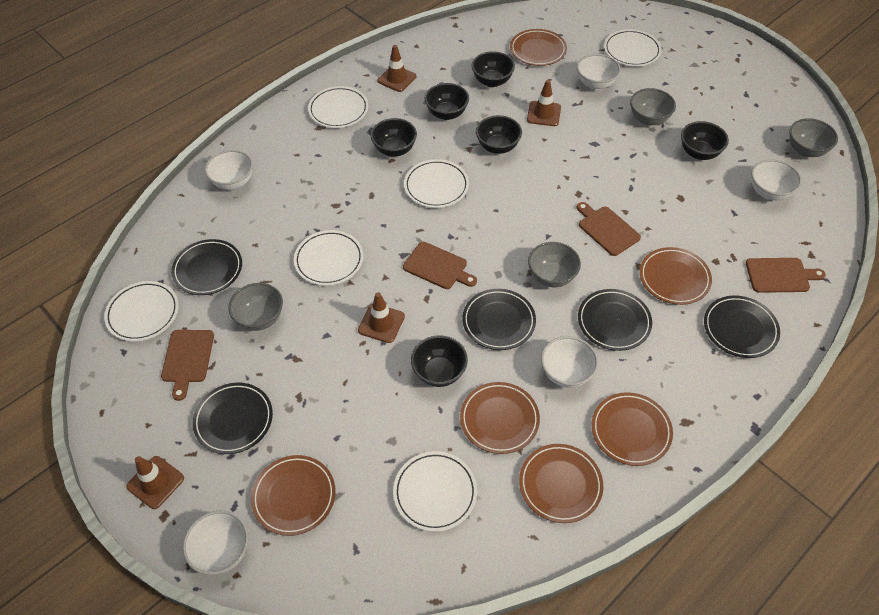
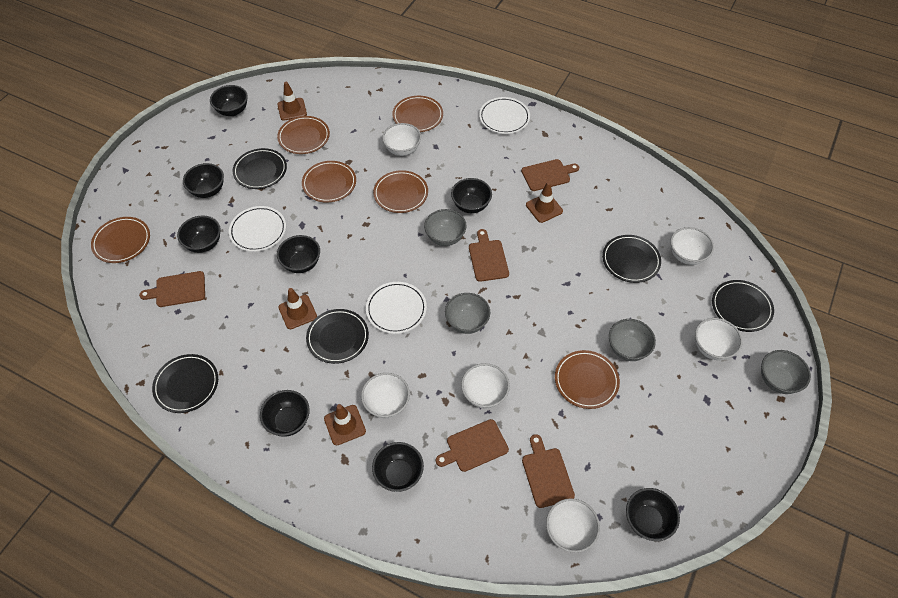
black bowl: [371,118,417,157] [411,335,468,387] [425,83,469,120] [472,51,515,87] [476,115,522,154] [681,121,729,160] = 6 -> [177,215,221,253] [183,163,224,198] [210,85,248,116] [260,390,310,437] [277,235,320,273] [372,442,424,492] [451,178,492,213] [626,488,680,541] = 8
brown cutting board: [161,330,214,401] [403,242,477,289] [576,202,641,256] [746,258,826,293] = 4 -> [139,271,205,307] [436,419,509,472] [469,229,509,282] [521,159,579,191] [522,434,575,508] = 5
white bowl: [183,510,248,575] [205,150,253,190] [541,336,598,388] [577,54,621,90] [751,159,802,200] = 5 -> [361,373,410,418] [382,123,421,156] [461,363,510,409] [546,498,600,553] [670,227,714,265] [695,318,743,360] = 6
white plate: [104,281,179,341] [294,230,363,286] [308,86,368,128] [393,451,477,532] [404,159,469,208] [604,29,662,66] = 6 -> [229,206,286,252] [366,282,427,334] [479,97,530,134] = 3

